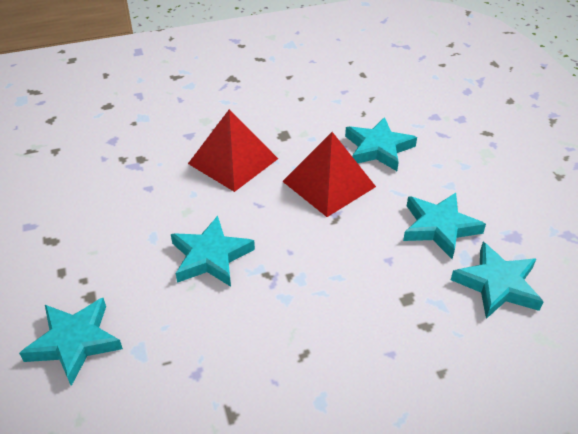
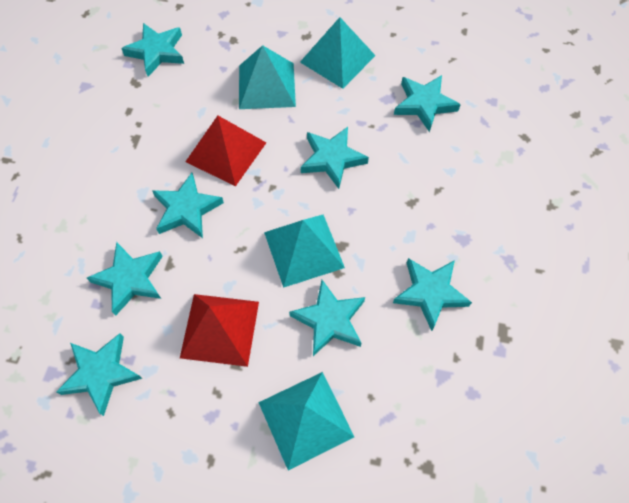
turquoise pyramid: none = 0 -> [239,45,296,109] [258,372,354,471] [264,215,345,288] [300,17,376,89] = 4
turquoise star: [19,298,123,386] [171,216,255,287] [345,117,417,171] [403,193,486,259] [451,242,544,319] = 5 -> [56,333,143,416] [87,242,163,316] [121,23,184,76] [152,173,224,238] [289,280,365,356] [301,127,369,189] [393,258,472,331] [394,75,461,132] = 8

